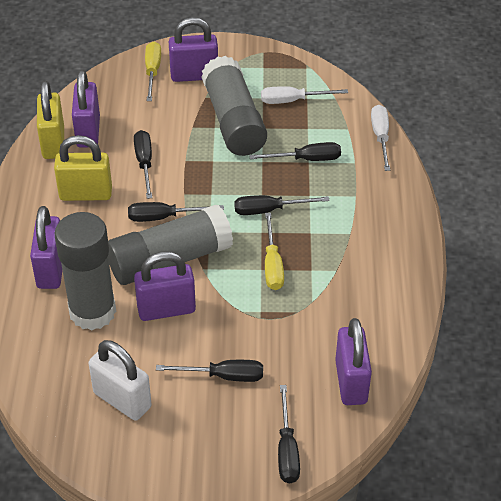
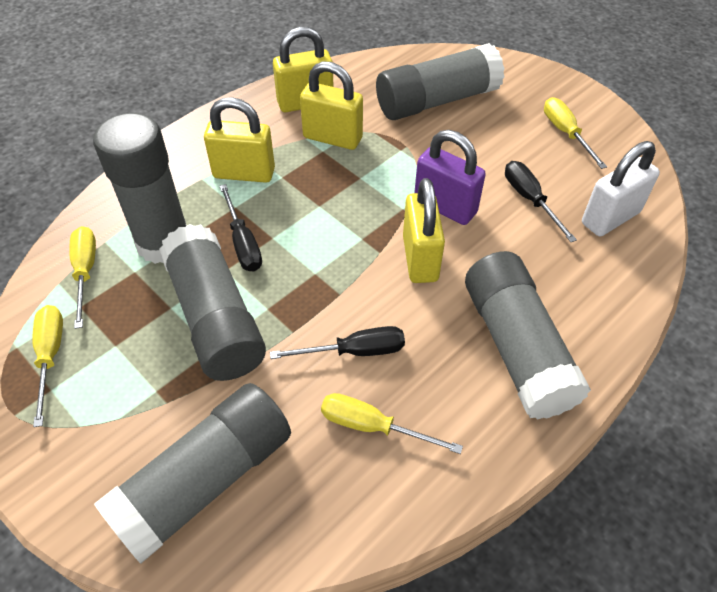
black screwdriver: [128,202,224,222] [134,130,152,199] [156,360,263,382] [234,195,330,215] [249,142,341,161] [278,385,300,483] = 6 -> [220,184,262,271] [270,326,405,359] [505,161,577,242] = 3
grey glue stick: [55,212,116,331] [108,205,233,285] [201,56,267,156] = 3 -> [93,113,187,264] [94,383,291,563] [159,224,266,381] [376,43,504,120] [465,251,591,420] = 5
purple padlock: [30,206,62,289] [72,70,100,148] [134,251,196,321] [169,17,218,82] [335,318,372,405] = 5 -> [414,130,486,225] = 1
white screwdriver: [261,86,348,104] [371,105,390,171] = 2 -> none = 0
yellow padlock: [37,81,64,159] [54,135,112,201] = 2 -> [204,97,275,183] [273,27,334,112] [300,61,363,150] [403,178,445,283] = 4
yellow screwdriver: [145,42,161,101] [265,213,284,290] = 2 -> [32,305,63,427] [69,226,96,329] [321,393,463,454] [544,97,607,169] = 4

